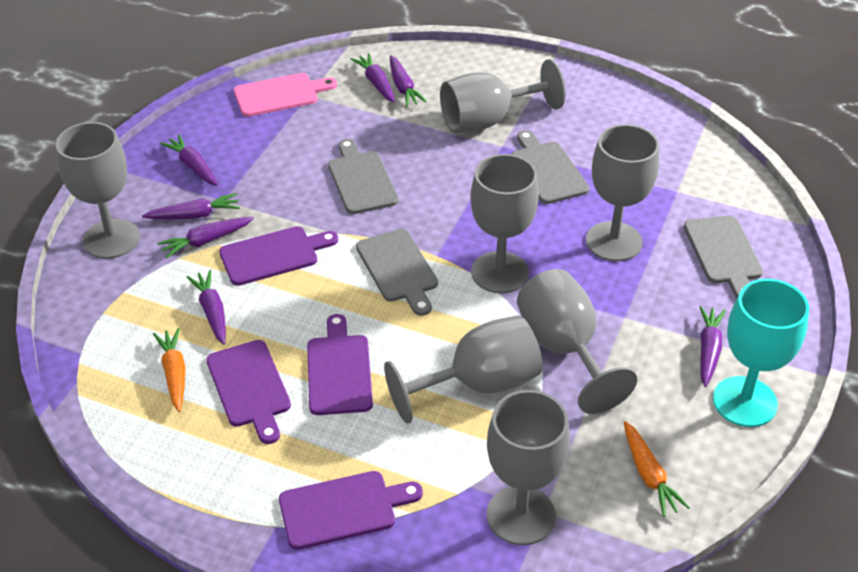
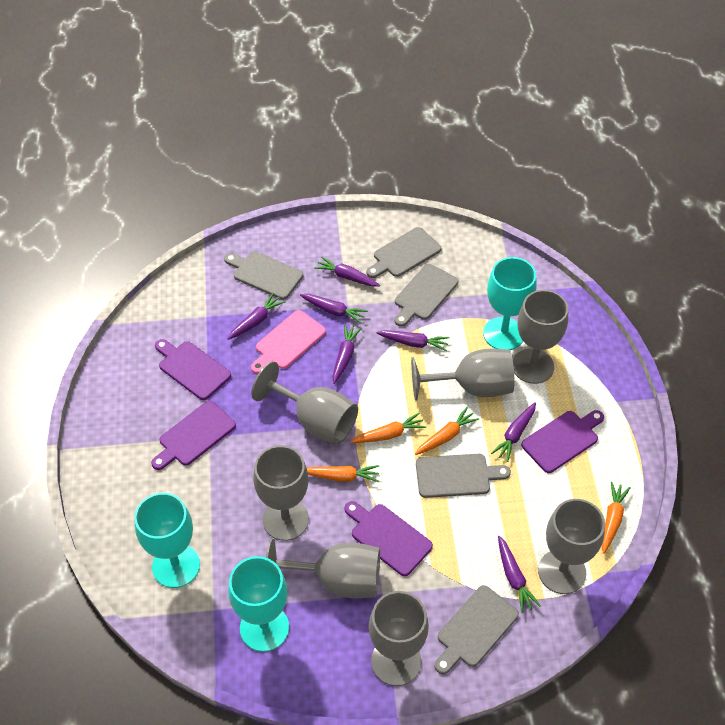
grey cutting board: [328,139,399,214] [356,229,438,316] [512,130,590,204] [684,215,763,298] = 4 -> [224,251,303,300] [366,227,441,278] [394,264,458,327] [416,454,511,498] [435,585,519,674] = 5
orange carrot: [153,328,186,412] [624,421,690,517] = 2 -> [307,465,379,482] [350,413,426,443] [415,407,479,455] [602,482,631,554] = 4
turquoise goblet: [713,279,809,427] = 1 -> [134,493,200,588] [228,556,289,652] [483,257,537,350] = 3

